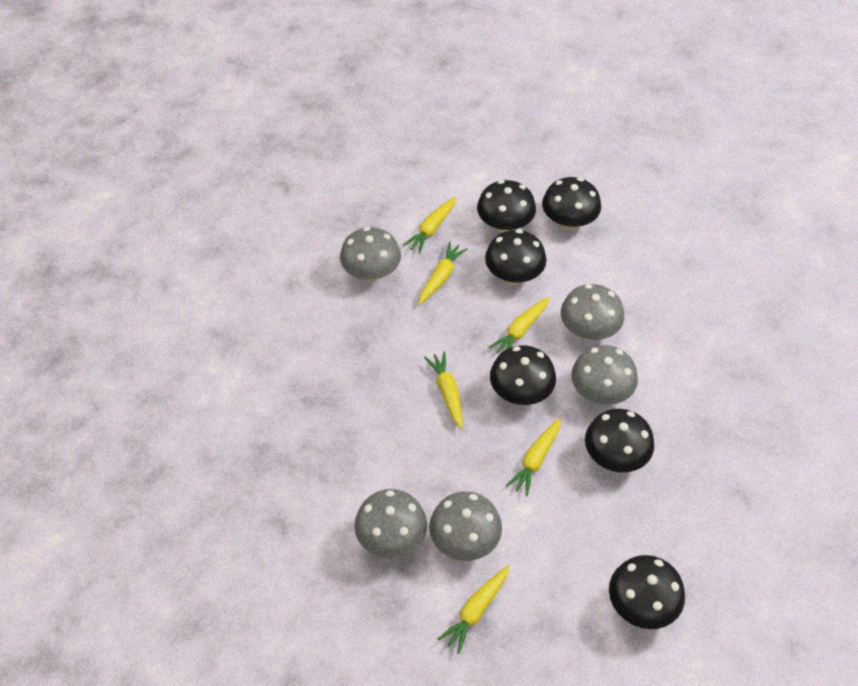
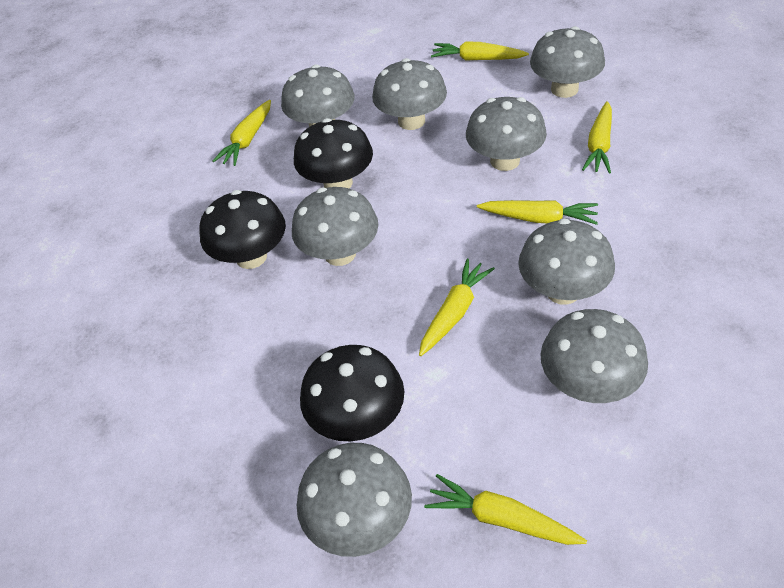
black mushroom: [477,180,536,233] [485,229,547,285] [490,345,556,405] [542,177,601,231] [585,409,654,472] [609,555,685,629] = 6 -> [199,190,286,269] [294,118,373,188] [300,345,404,441] = 3
grey mushroom: [340,227,401,282] [354,489,427,558] [429,491,502,561] [561,284,624,341] [571,345,638,405] = 5 -> [281,64,355,127] [292,187,378,266] [297,443,412,557] [372,58,447,130] [466,97,547,171] [518,219,615,305] [530,26,605,98] [540,309,648,403] = 8

